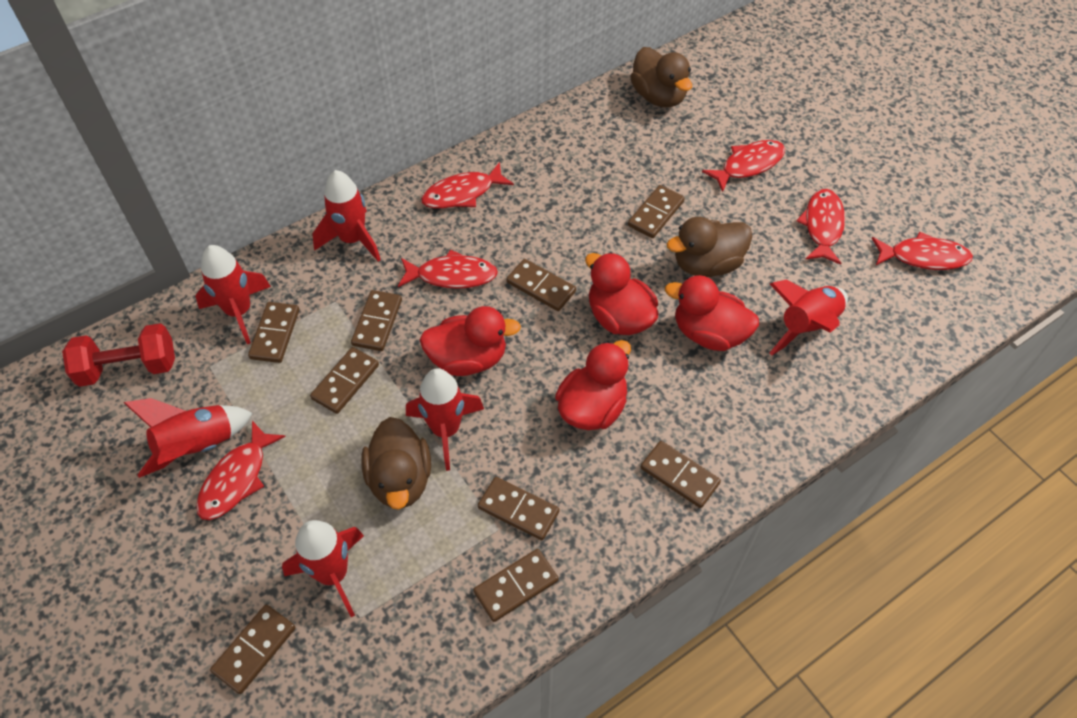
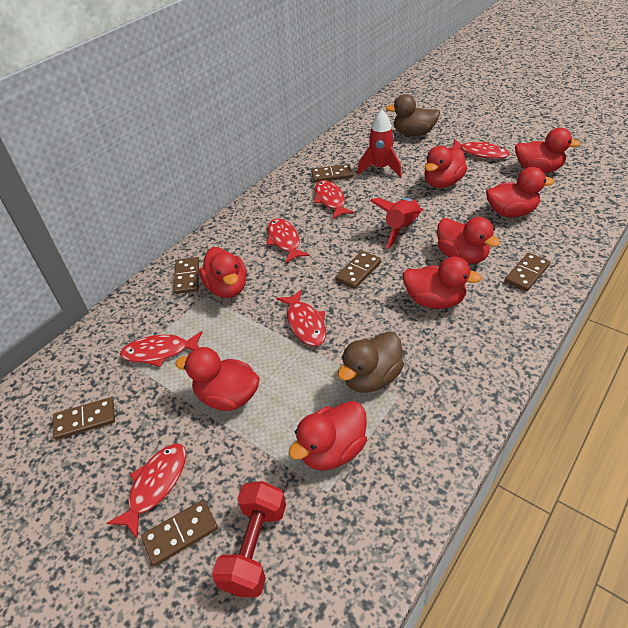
brown domino: [210,605,296,694] [248,302,299,363] [310,347,379,414] [351,290,402,351] [473,549,559,622] [478,477,559,540] [506,259,576,311] [628,185,685,238] [641,441,721,508] = 9 -> [53,397,115,440] [141,500,218,566] [174,257,199,294] [311,164,353,182] [335,251,381,289] [505,253,550,292] = 6
brown duck: [361,417,431,510] [630,47,692,108] [667,217,752,277] = 3 -> [338,332,404,393] [386,94,440,136] = 2
red duck: [420,306,521,376] [555,340,631,430] [585,252,658,335] [665,275,759,351] = 4 -> [175,347,260,411] [199,247,247,298] [289,401,367,471] [403,256,482,309] [424,146,467,188] [437,217,500,264] [486,167,554,217] [515,128,581,173] = 8
red rocket: [124,398,253,478] [195,245,271,344] [282,520,364,617] [312,170,381,262] [406,368,484,471] [769,280,848,355] = 6 -> [357,110,402,177] [370,198,423,249] = 2

